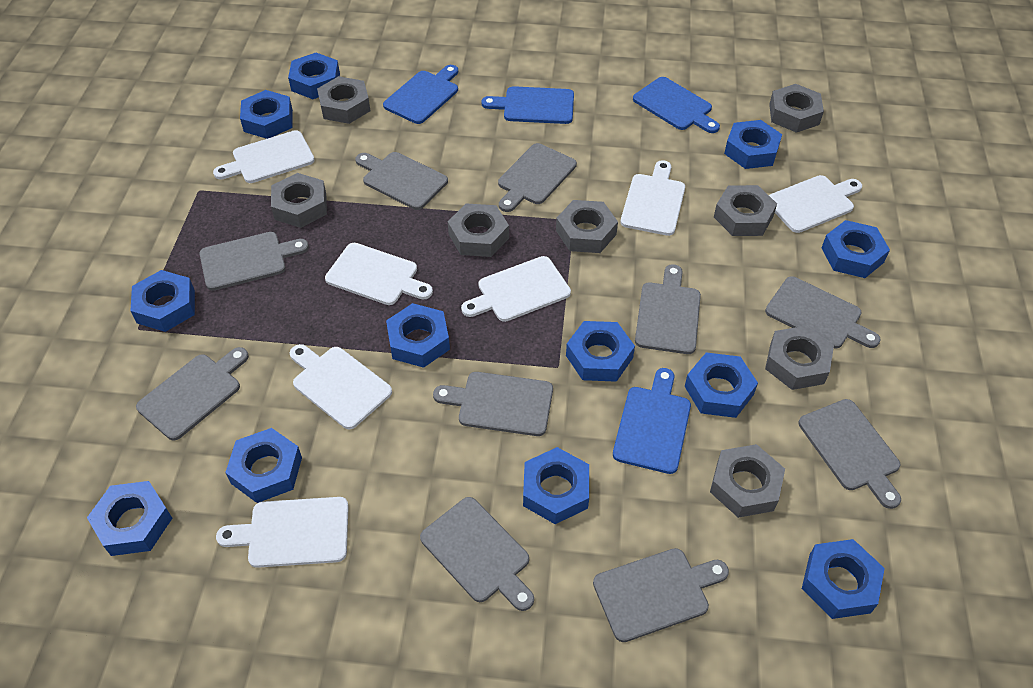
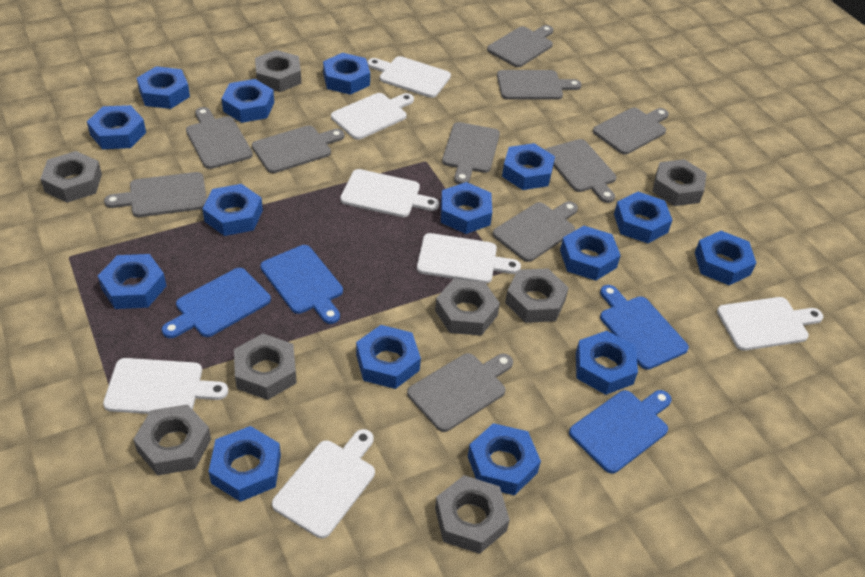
blue nut: [87,481,173,556] [130,270,195,332] [225,428,302,503] [240,90,293,139] [288,53,340,99] [386,303,450,368] [523,447,589,524] [566,321,635,382] [684,353,758,418] [724,120,782,169] [802,539,885,619] [822,220,890,278] = 12 -> [87,105,146,149] [98,254,166,309] [137,66,190,109] [202,184,263,236] [209,426,281,502] [222,79,274,123] [323,53,370,95] [356,325,421,389] [441,182,492,234] [468,423,541,495] [502,143,555,190] [560,226,621,281] [576,331,638,395] [614,192,672,243] [695,231,756,285] = 15

